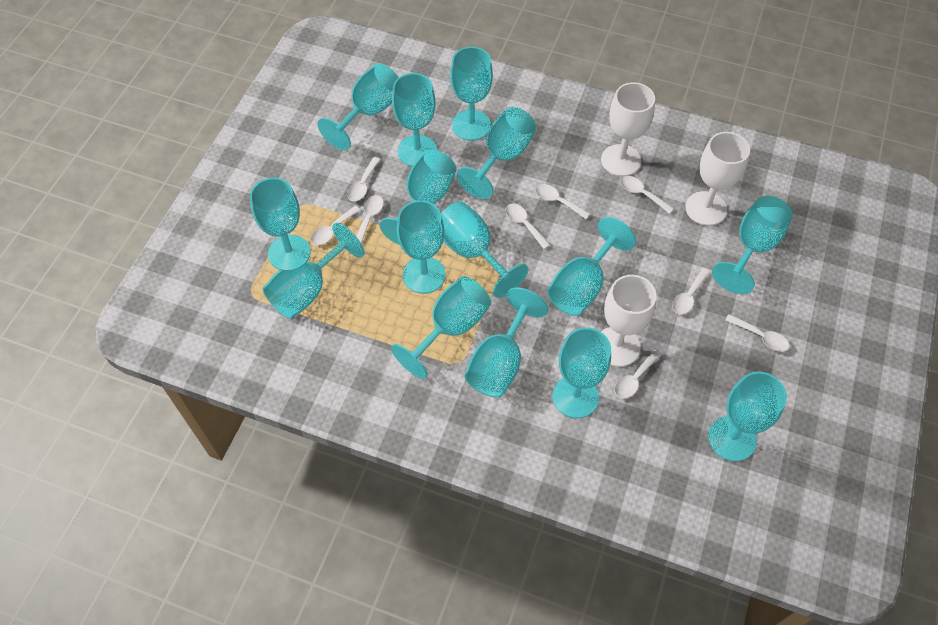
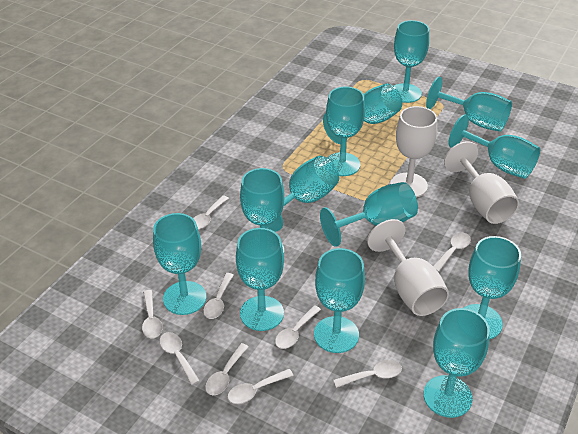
turquoise goblet: [250,178,311,270] [262,223,365,319] [318,63,399,150] [380,149,456,245] [391,276,491,379] [392,73,437,167] [397,200,446,294] [441,202,528,298] [450,47,493,141] [457,107,536,199] [464,287,548,397] [547,217,636,316] [553,327,611,418] [708,371,787,461] [712,196,793,294] = 15 -> [153,213,206,315] [236,228,284,331] [240,168,284,252] [266,156,339,232] [314,248,365,353] [320,182,418,247] [323,84,402,144] [326,87,365,176] [394,20,429,103] [423,308,490,418] [426,77,512,132] [449,115,540,179] [464,236,521,339] = 13

